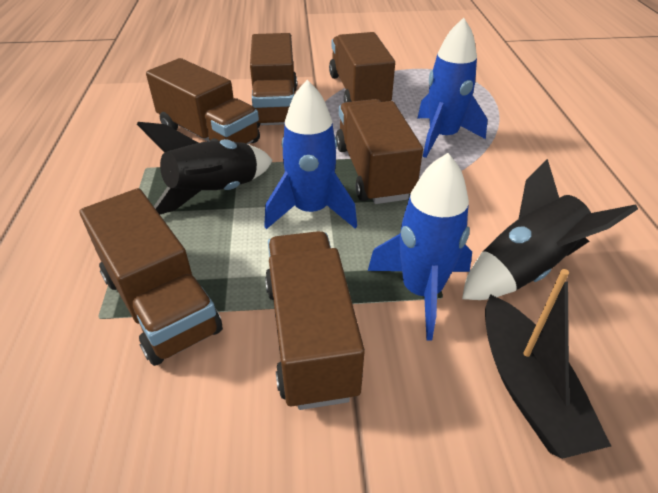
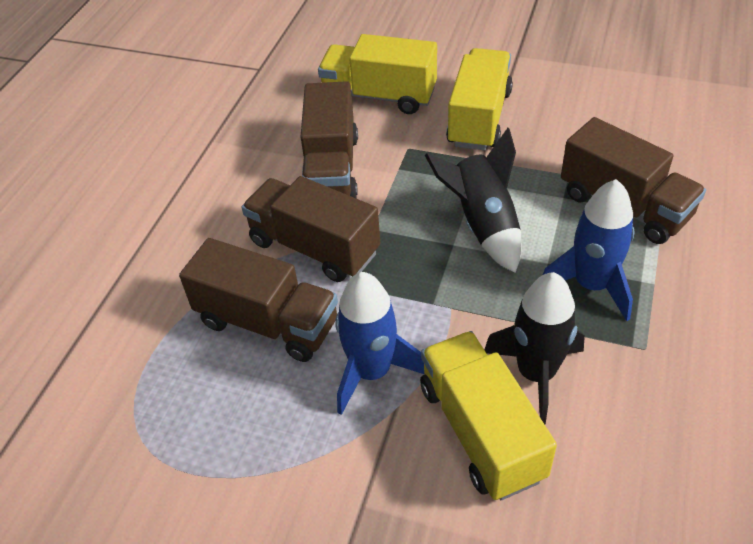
black boat: [485,269,611,459] = 1 -> none = 0
blue rocket: [264,80,357,229] [368,153,472,341] [417,18,488,158] = 3 -> [335,272,425,415] [543,179,635,321] = 2
brown truck: [80,188,223,366] [146,58,260,144] [250,33,297,128] [265,231,365,410] [329,32,395,103] [336,99,423,204] = 6 -> [179,238,338,362] [242,176,380,282] [300,81,358,198] [561,117,706,244] = 4
yellow truck: none = 0 -> [318,34,437,114] [420,331,557,500] [446,48,513,150] = 3

